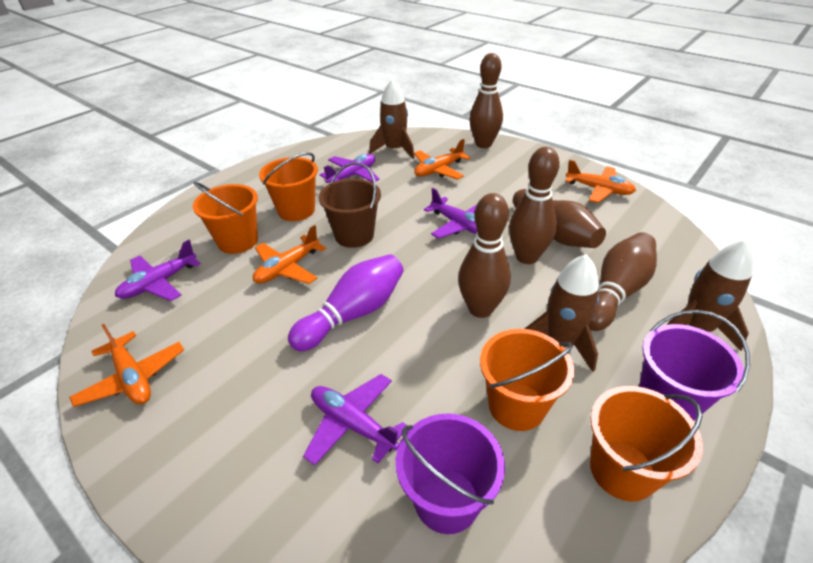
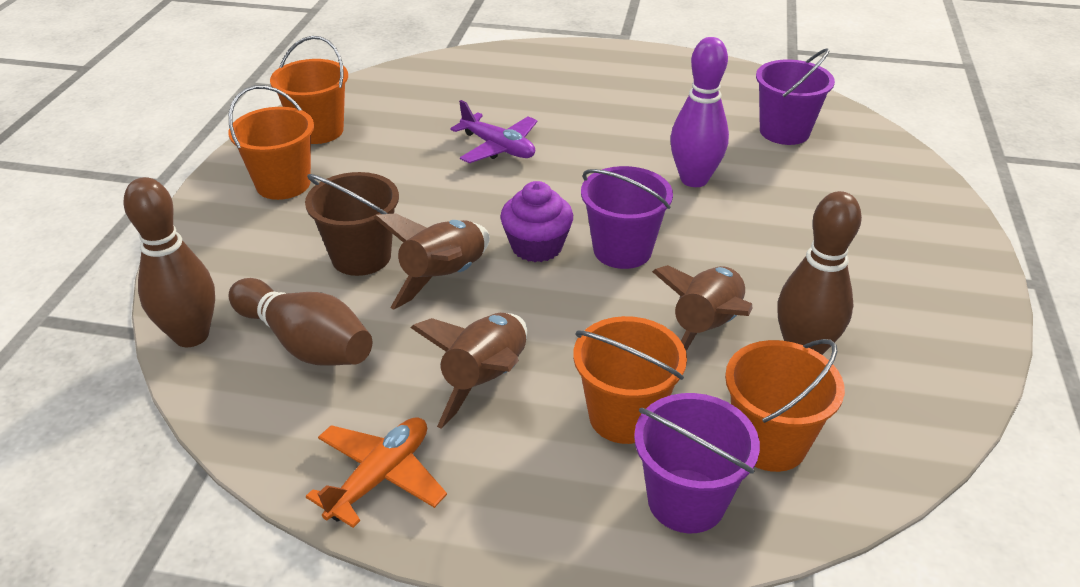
brown bowling pin: [458,193,511,318] [469,53,503,148] [509,147,560,264] [513,189,606,248] [589,232,657,331] = 5 -> [123,177,215,347] [229,278,373,366] [778,191,862,355] = 3
orange plane: [69,324,184,407] [253,225,326,284] [414,139,470,180] [565,160,636,203] = 4 -> [306,417,447,528] = 1
purple bucket: [396,413,505,534] [639,310,750,421] = 2 -> [581,166,673,269] [634,393,760,533] [756,48,835,145] = 3
purple cupcake: none = 0 -> [500,181,573,262] = 1
purple plane: [115,240,201,301] [303,374,408,466] [320,154,380,183] [424,188,477,239] = 4 -> [450,100,537,163] = 1

